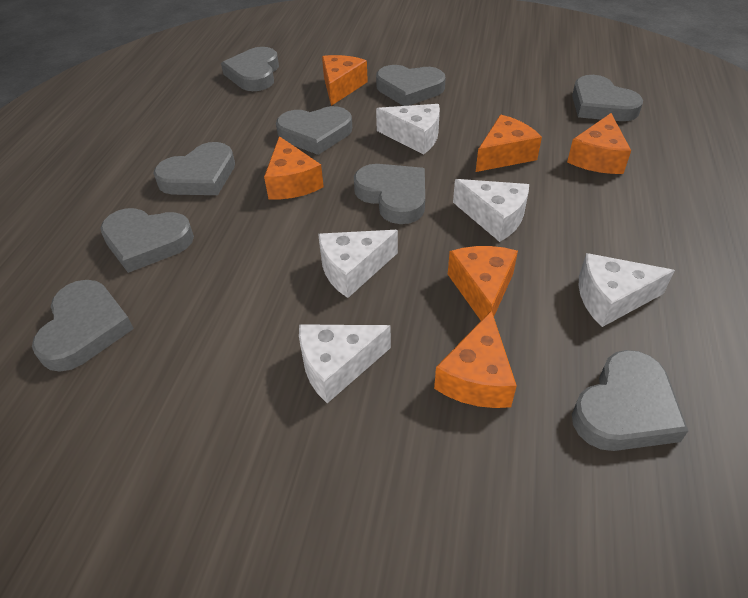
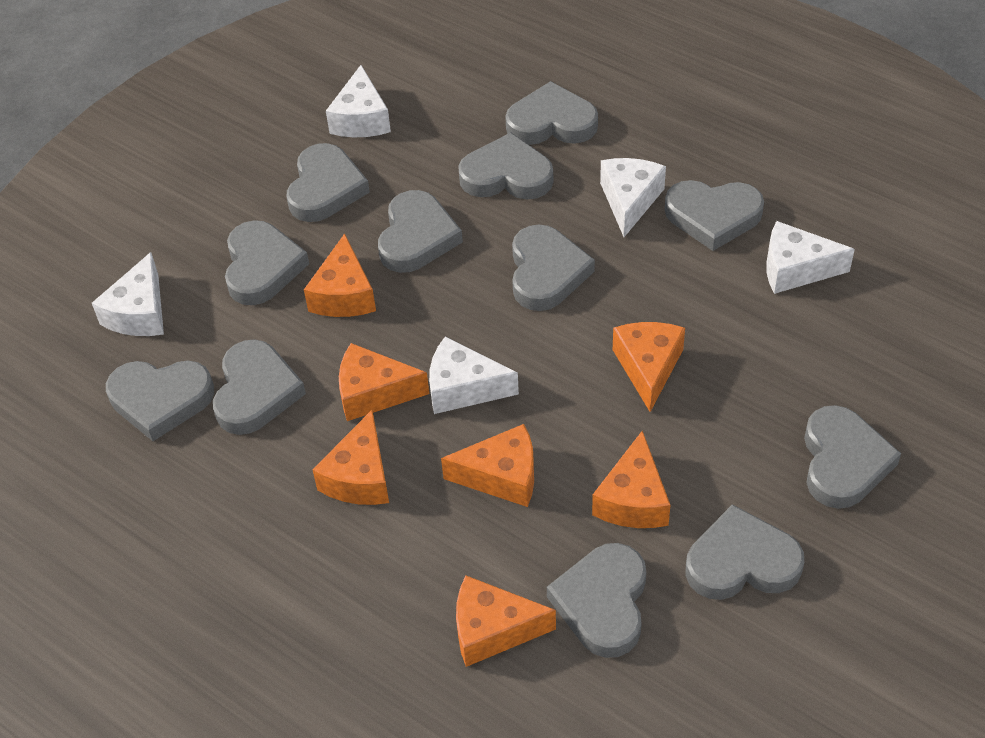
grey heart: [32,280,134,372] [100,208,194,273] [153,142,235,195] [221,47,279,91] [276,106,352,155] [354,164,425,224] [376,65,446,106] [572,75,643,121] [572,350,688,451] = 9 -> [106,361,214,441] [213,339,306,435] [225,220,309,305] [287,143,370,222] [378,190,463,273] [458,132,553,199] [505,81,598,145] [512,224,595,311] [547,543,646,658] [665,180,764,251] [685,504,804,600] [804,405,901,509] = 12
orange cheese: [264,136,324,200] [322,55,368,106] [434,311,517,408] [448,246,518,321] [476,115,542,172] [567,113,631,174] = 6 -> [304,233,376,317] [312,410,389,505] [339,343,429,421] [441,424,534,507] [456,575,556,667] [592,431,671,528] [613,322,685,412] = 7

